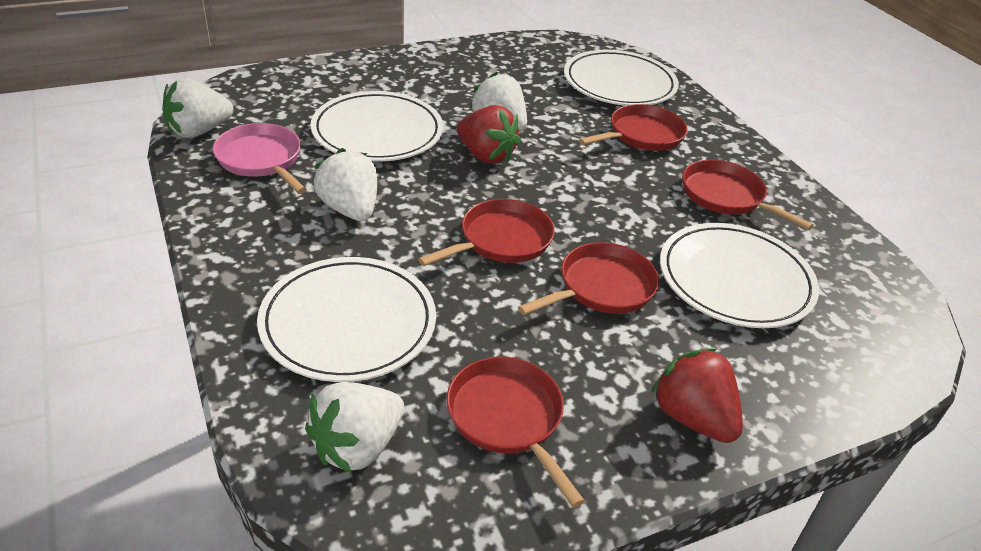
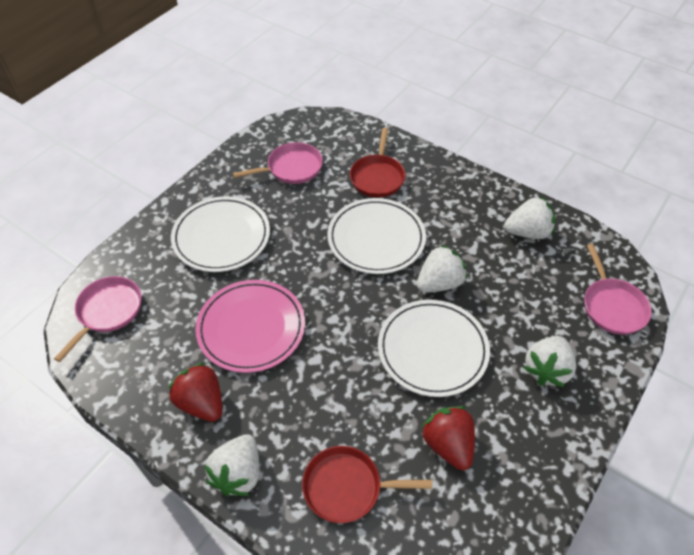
pink pan: [213,123,307,194] = 1 -> [54,276,141,362] [233,142,323,184] [584,244,652,335] = 3
pink plate: none = 0 -> [195,280,305,373] = 1
red pan: [418,199,555,266] [447,357,585,508] [518,242,659,315] [579,104,687,151] [682,160,814,230] = 5 -> [302,446,432,523] [350,128,406,198] = 2
white plate: [257,257,436,382] [311,91,443,161] [564,50,679,106] [660,223,819,328] = 4 -> [171,196,270,272] [327,198,426,274] [378,300,490,397] = 3

